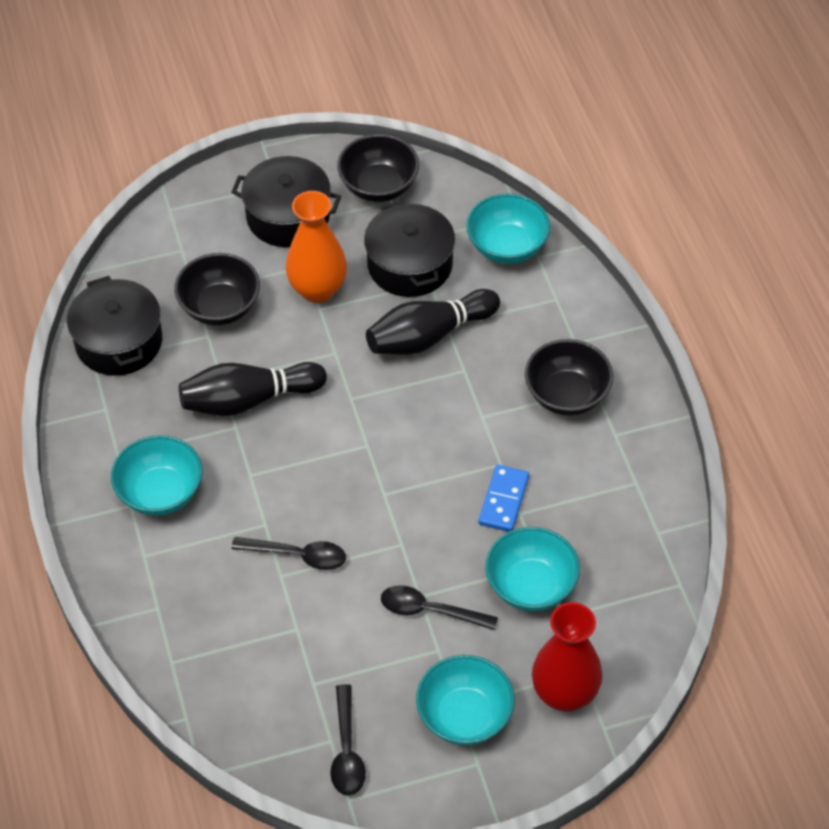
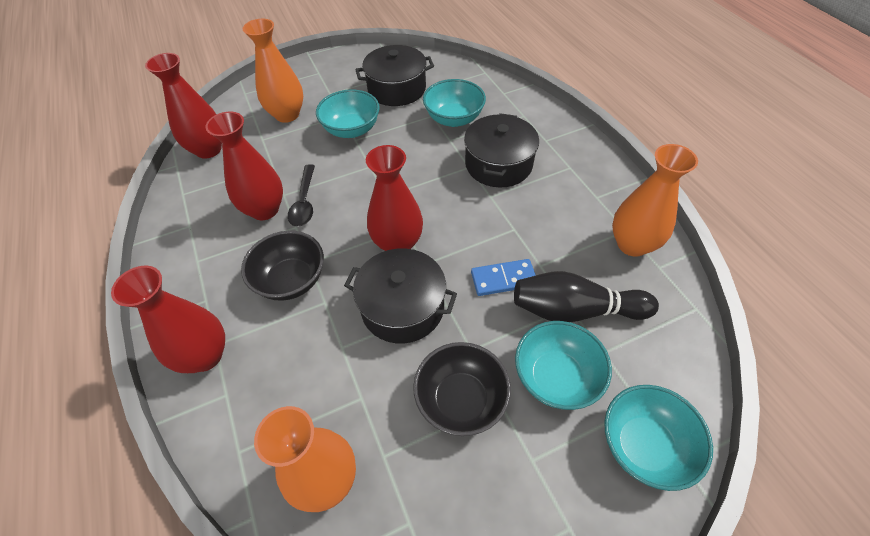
black bowl: [174,253,260,325] [337,134,419,202] [525,339,613,415] = 3 -> [241,231,324,300] [413,342,511,436] = 2
black bowling pin: [179,362,327,416] [366,289,500,355] = 2 -> [514,271,659,322] = 1
black spoon: [231,537,346,570] [330,684,366,796] [381,585,498,630] = 3 -> [288,164,315,227] = 1
orange vase: [286,191,347,303] = 1 -> [243,19,303,123] [254,406,356,512] [612,144,698,257] = 3
red vase: [532,602,602,712] = 1 -> [111,266,225,373] [145,53,222,159] [205,112,283,220] [366,145,423,251] = 4

